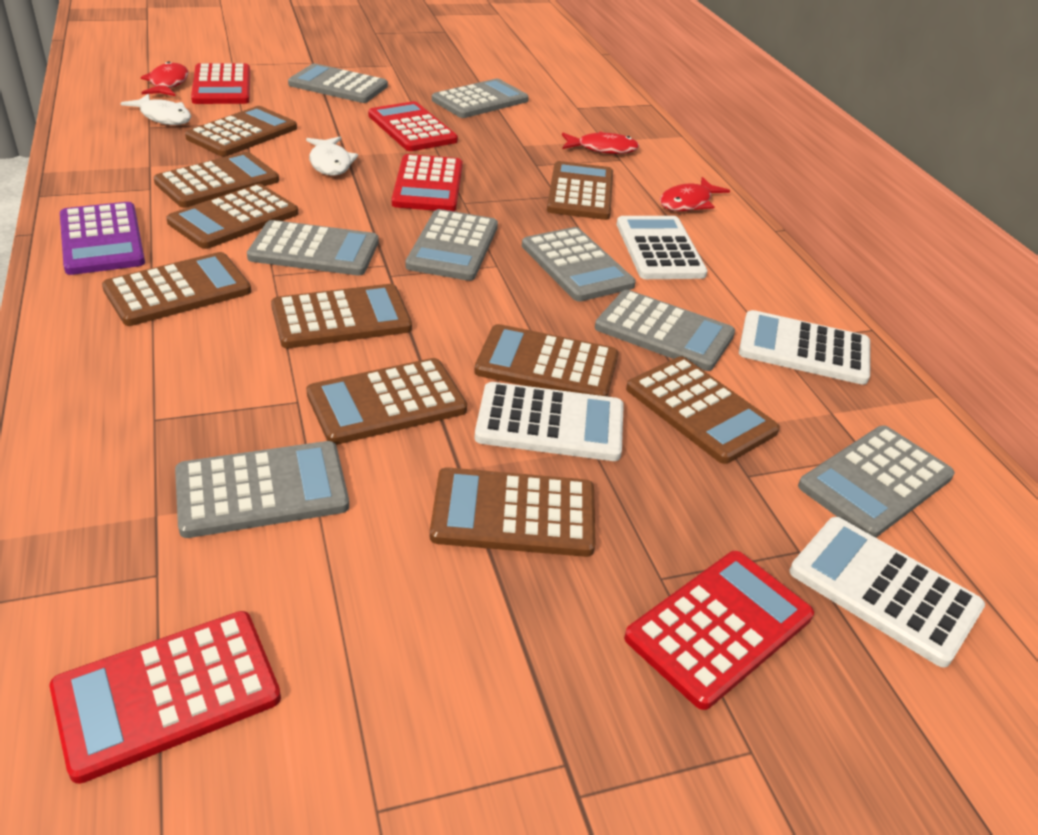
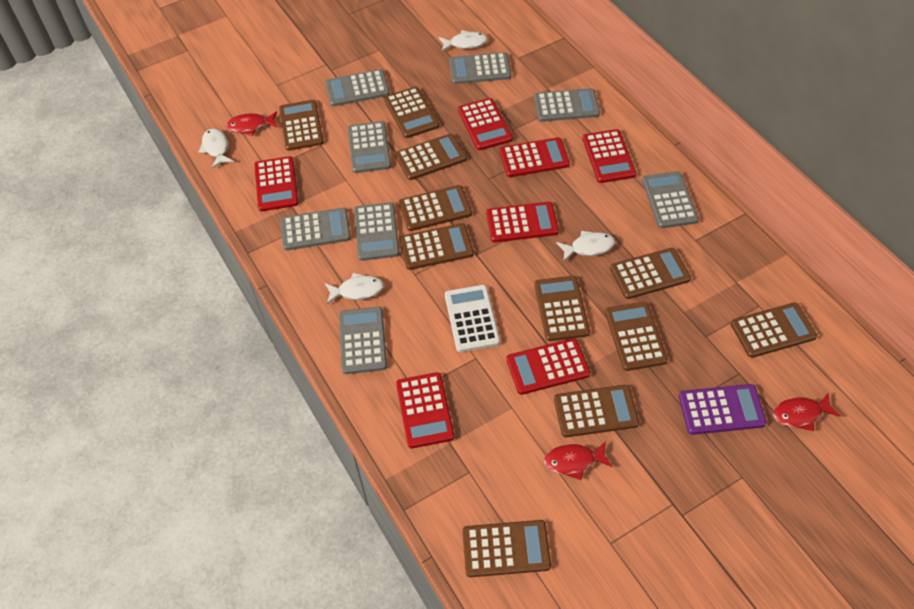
brown calculator: [102,252,251,326] [153,152,279,208] [166,184,298,249] [185,106,297,157] [271,284,412,348] [306,358,467,445] [430,467,596,557] [474,324,619,397] [547,161,613,220] [626,356,780,464] = 10 -> [279,100,324,151] [384,87,439,138] [395,134,467,180] [399,185,472,231] [399,223,474,270] [462,520,551,577] [534,276,590,341] [554,385,639,438] [605,302,668,371] [610,248,691,299] [731,302,817,358] = 11
red calculator: [50,611,281,784] [191,63,250,104] [368,101,458,151] [392,154,463,211] [624,551,814,710] = 5 -> [254,156,299,211] [396,372,454,448] [458,98,513,150] [486,202,559,243] [499,137,570,177] [506,338,590,395] [583,129,636,183] = 7
white calculator: [475,382,624,461] [617,216,708,279] [739,310,870,385] [790,517,985,667] = 4 -> [445,285,500,352] = 1
white fish: [121,94,192,125] [306,137,358,176] = 2 -> [199,128,234,168] [325,273,384,304] [439,30,488,51] [556,231,615,261] = 4

